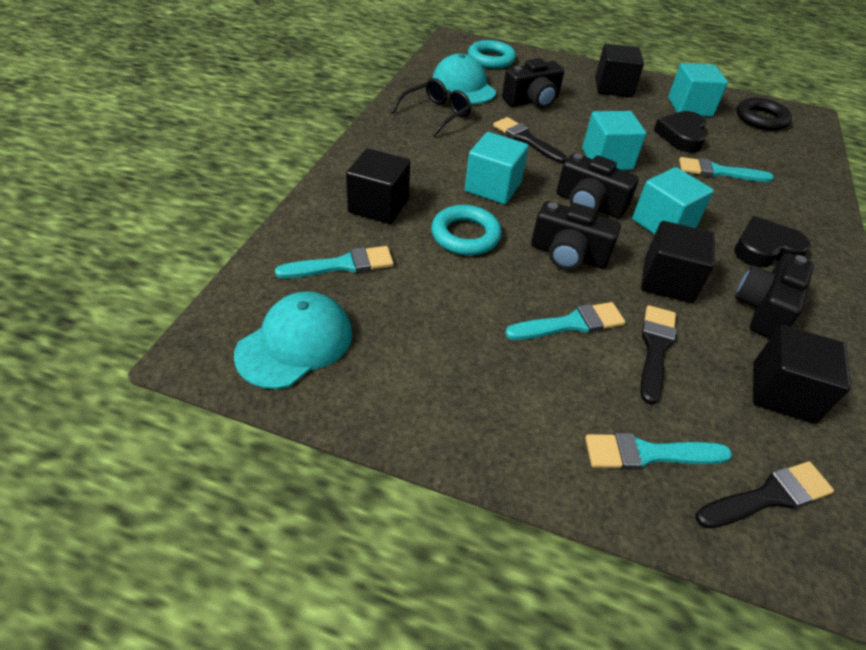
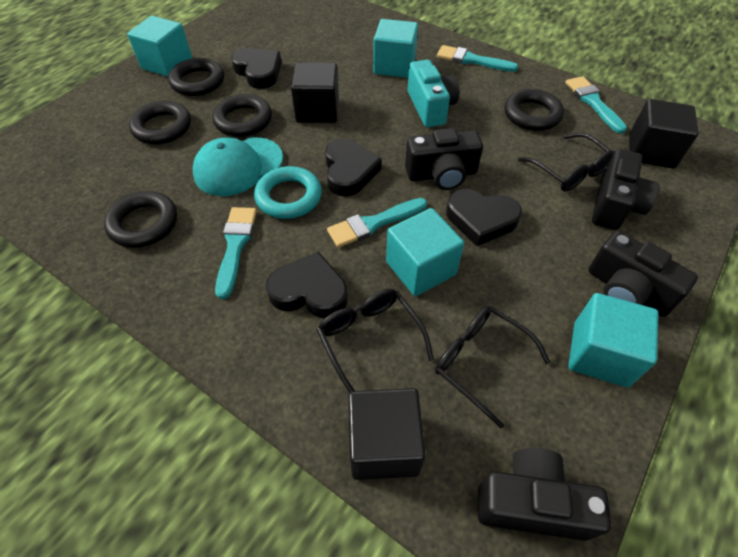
black brush: [493,117,567,164] [641,305,676,405] [695,461,834,528] = 3 -> none = 0
black cube: [346,148,410,224] [595,44,644,97] [641,221,715,303] [753,325,851,424] = 4 -> [291,62,339,123] [348,388,426,480] [629,99,699,169] = 3
black glasses: [391,78,471,137] = 1 -> [317,289,434,393] [435,306,550,428] [518,133,614,192] = 3
black heart: [653,111,706,153] [734,216,811,268] = 2 -> [231,48,282,89] [266,252,348,318] [325,139,382,197] [446,189,522,246] = 4
black ring: [736,98,792,131] = 1 -> [104,191,177,248] [129,101,191,145] [168,58,224,96] [212,94,272,137] [504,89,564,131] = 5
turquoise camera: none = 0 -> [408,60,459,127] = 1
turquoise cap: [234,291,352,389] [433,53,496,104] = 2 -> [193,137,283,196] = 1
turquoise ring: [431,205,502,255] [468,40,516,69] = 2 -> [254,166,322,219] = 1

